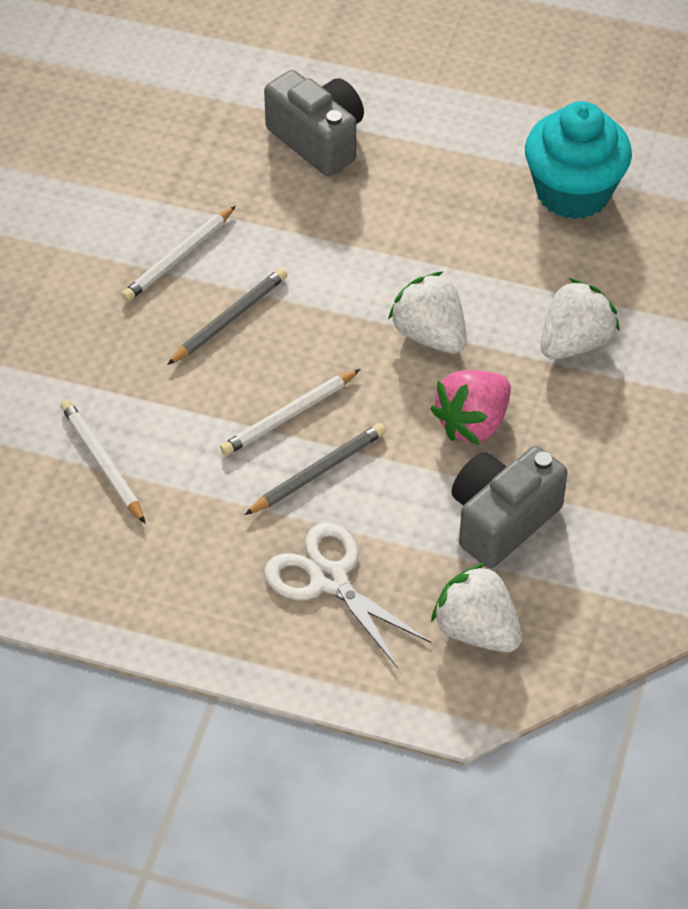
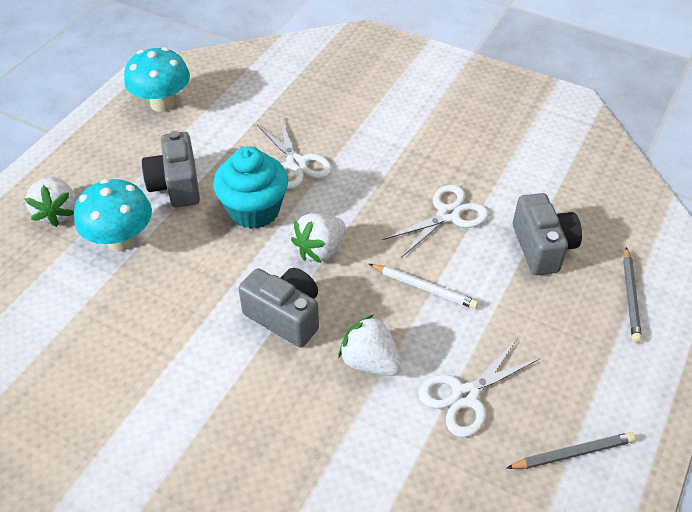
grey camera: [264,70,364,177] [452,446,568,568] = 2 -> [142,131,200,208] [238,268,319,347] [513,193,582,275] = 3
pink strawberry: [430,370,511,445] = 1 -> none = 0
turquoise mushroom: none = 0 -> [74,179,152,252] [124,47,190,112] = 2
white pencil: [60,400,146,524] [121,206,236,302] [220,369,360,456] = 3 -> [369,264,478,309] = 1
white scissors: [264,522,432,668] = 1 -> [257,118,332,189] [383,185,489,258] [418,339,540,437] = 3

